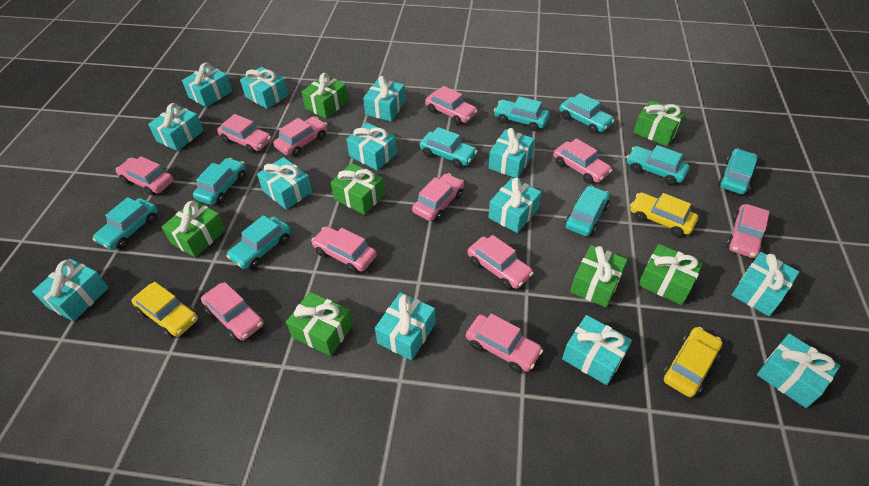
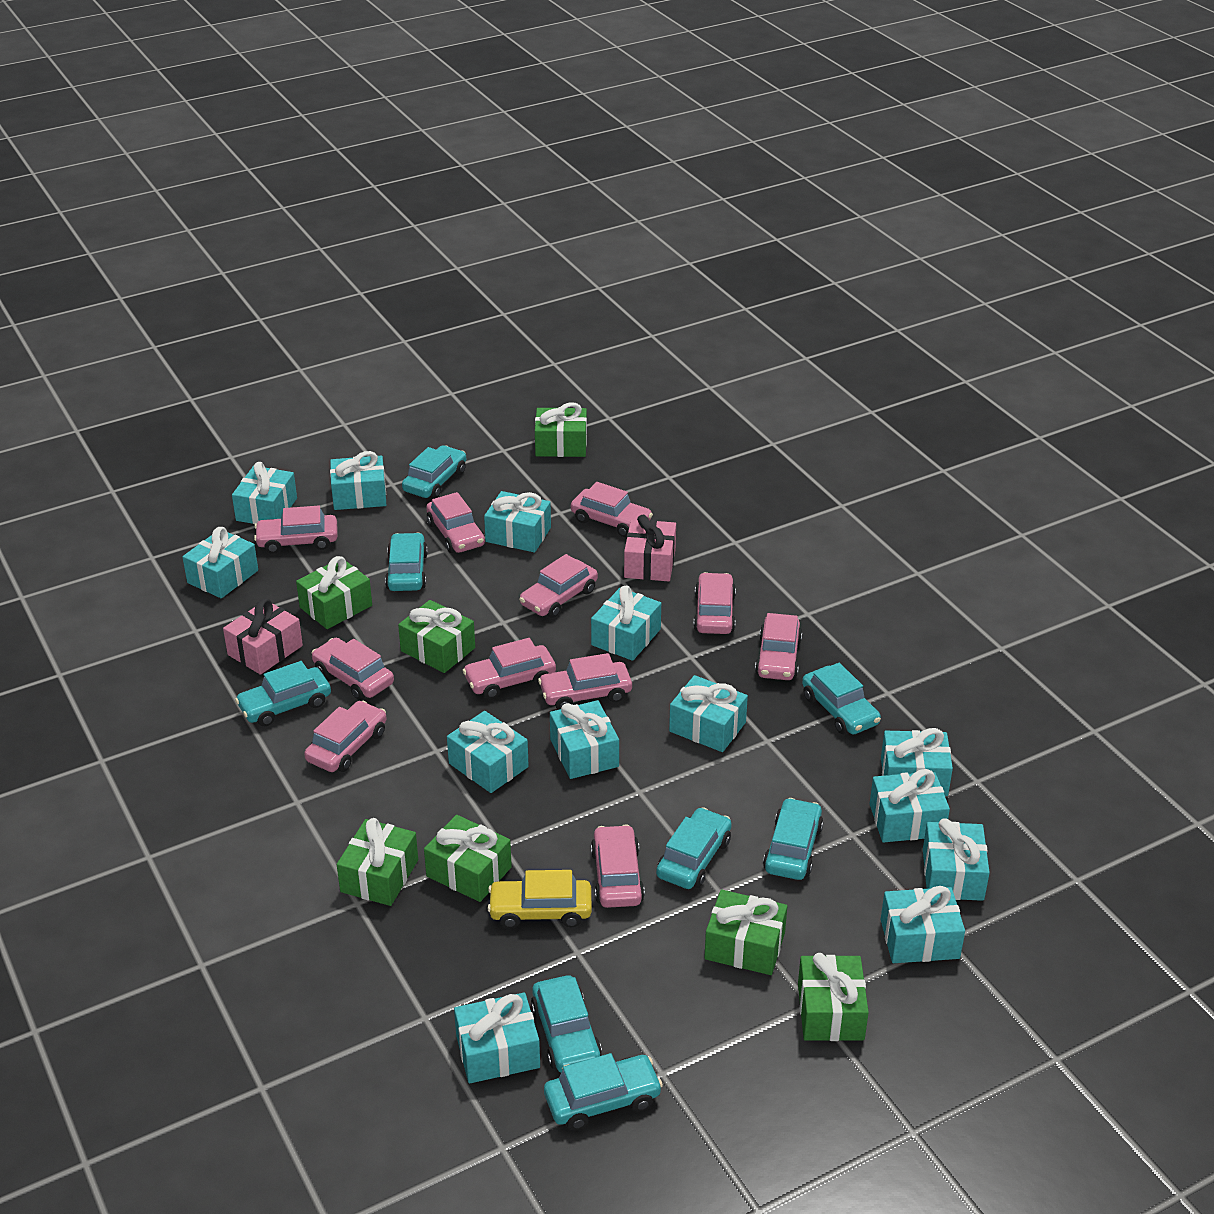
pink gift: none = 0 -> [223,599,303,675] [624,515,676,581] = 2
turquoise car: [93,197,158,250] [193,158,246,205] [226,215,291,269] [420,127,478,168] [494,96,550,131] [559,93,615,134] [565,185,610,236] [627,145,690,185] [718,148,758,195] = 9 -> [235,661,331,726] [385,533,428,591] [402,445,466,499] [531,975,602,1073] [544,1053,663,1130] [656,807,732,889] [763,798,823,880] [802,663,881,734] = 8
yellow car: [131,282,198,338] [630,192,698,237] [663,327,722,397] = 3 -> [487,870,592,928] = 1

